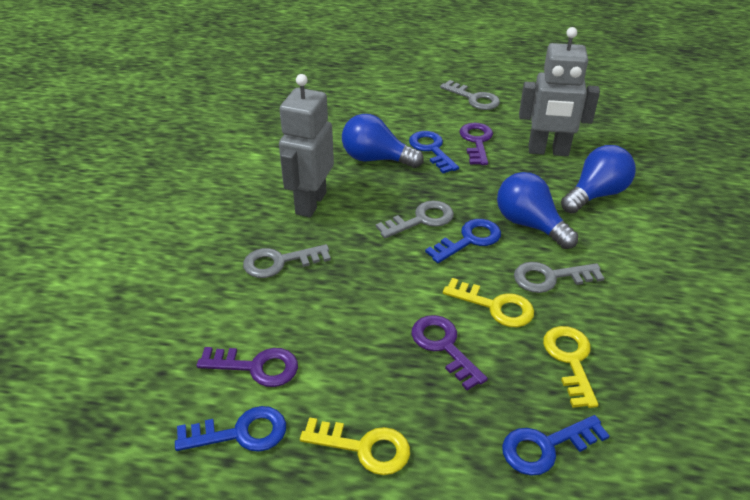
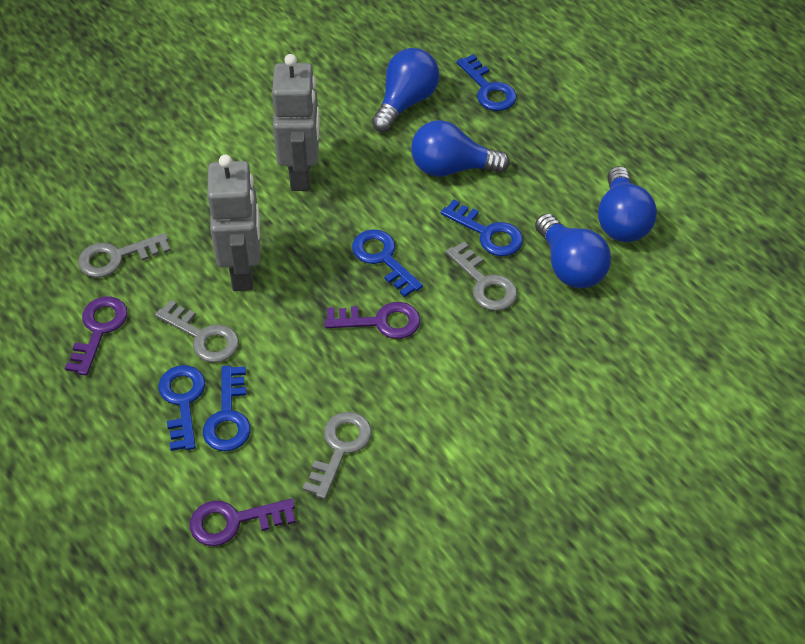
blue key: [175,406,286,452] [409,131,459,173] [425,219,501,263] [502,415,610,476] = 4 -> [158,365,205,451] [203,366,251,451] [352,229,423,297] [441,200,523,256] [457,54,517,111] = 5
blue light bulb: [342,114,424,168] [497,172,578,249] [561,145,636,214] = 3 -> [372,48,439,132] [411,120,510,177] [535,214,611,288] [598,166,657,242] = 4
yellow key: [300,417,410,475] [443,278,534,327] [543,326,599,408] = 3 -> none = 0

